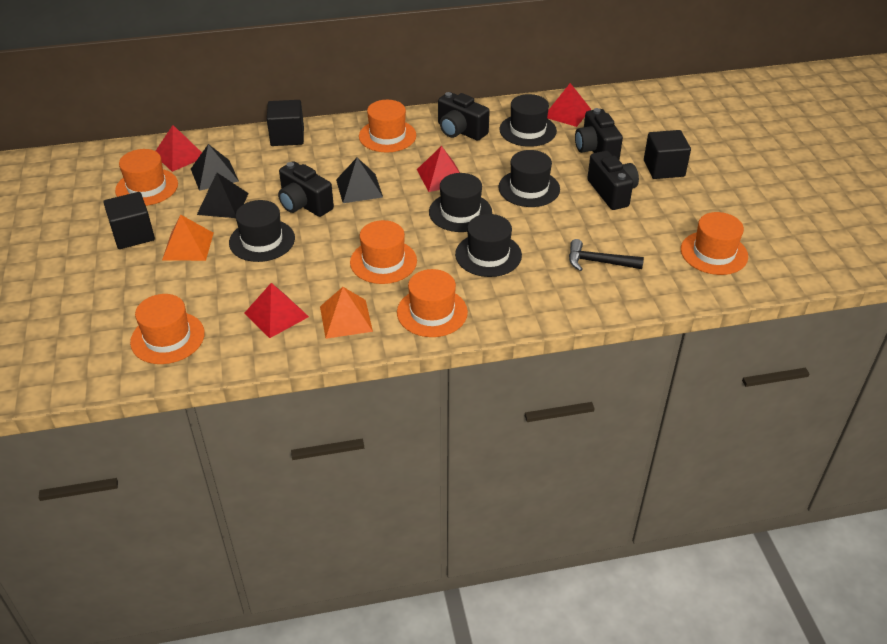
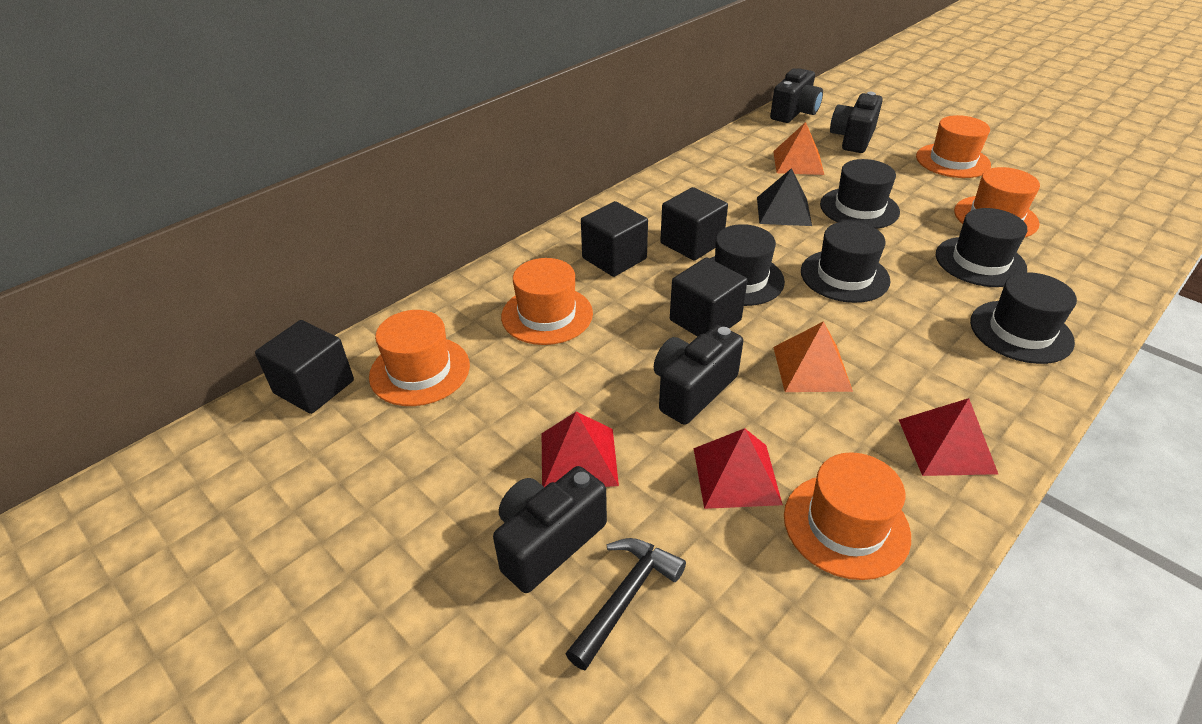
black cube: [103,192,155,249] [267,100,304,146] [644,130,691,179] = 3 -> [255,320,354,414] [581,201,648,277] [660,187,728,261] [670,257,747,337] = 4
black pyramid: [191,144,239,191] [197,173,249,218] [336,157,383,203] = 3 -> [757,168,812,226] = 1
orange hat: [115,149,178,206] [130,294,205,364] [350,220,417,284] [359,100,416,152] [397,269,468,337] [681,212,748,275] = 6 -> [369,310,470,406] [501,258,593,345] [784,452,911,580] [916,115,991,178] [954,167,1040,238] = 5
red pyramid: [156,125,202,172] [245,283,309,338] [417,146,460,192] [547,83,591,127] = 4 -> [542,411,619,487] [694,428,783,509] [899,398,998,476] = 3

